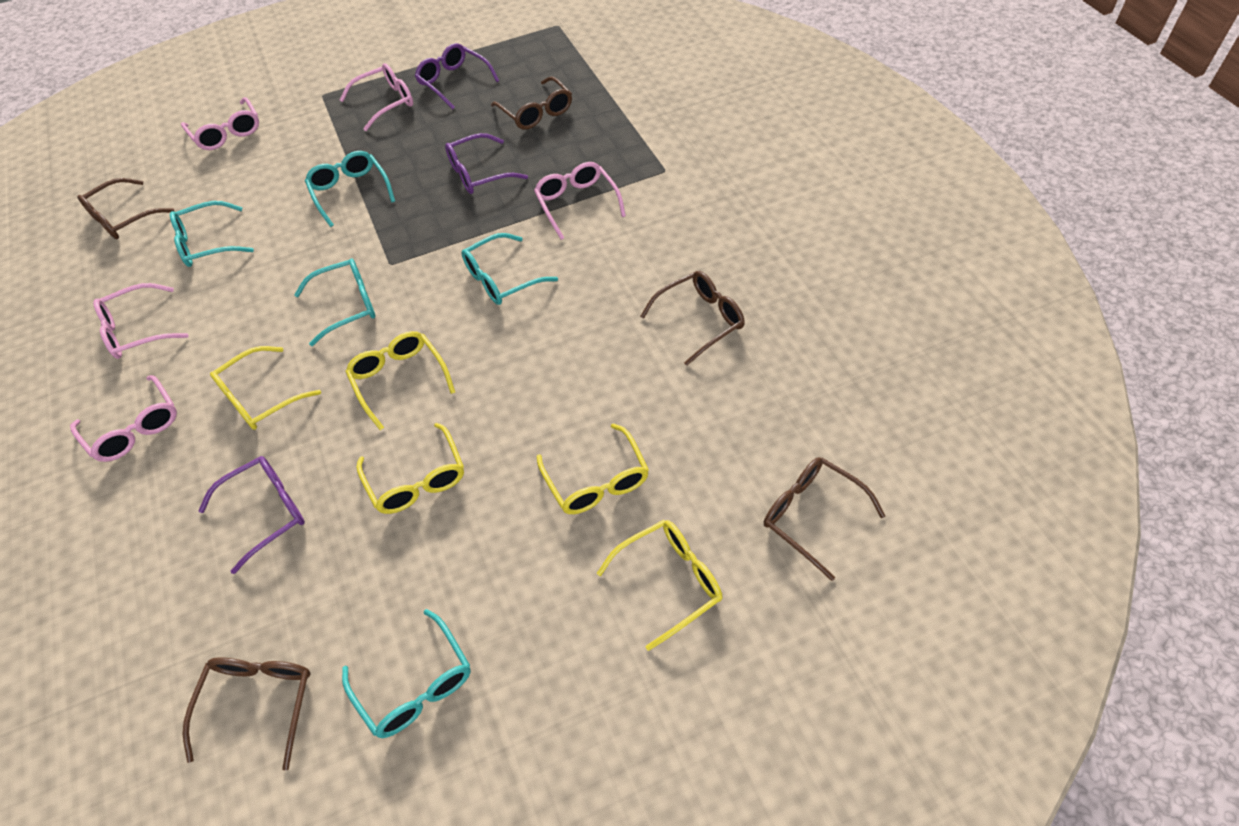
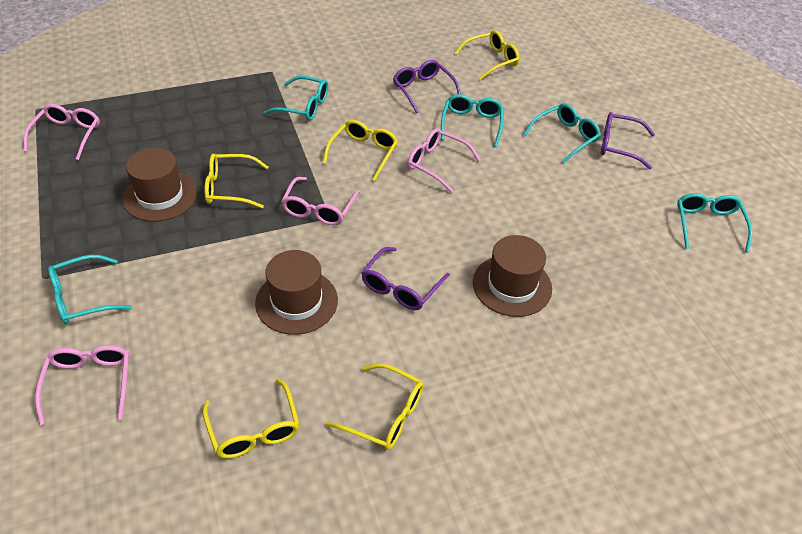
brown glasses: [77,178,174,239] [183,657,311,771] [491,77,572,130] [640,271,745,366] [764,457,885,581] = 5 -> none = 0
brown hat: none = 0 -> [122,148,198,222] [255,250,338,335] [473,235,552,317] = 3
pink glasses: [70,375,177,462] [93,283,188,359] [181,97,259,150] [340,63,413,131] [534,162,626,240] = 5 -> [24,104,100,160] [35,345,129,425] [281,177,360,225] [408,128,481,193] = 4

